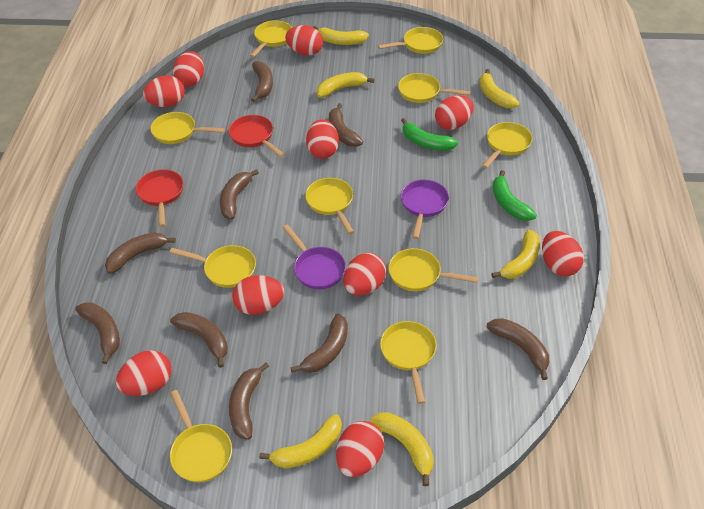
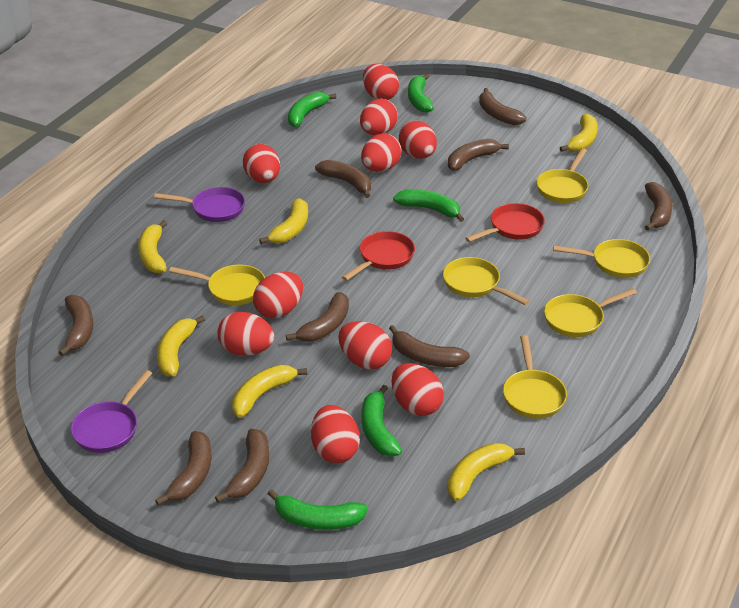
green banana: [401,118,458,151] [493,170,537,221] = 2 -> [268,489,368,530] [288,92,336,127] [362,385,402,457] [393,189,464,222] [408,73,434,113] = 5
yellow pan: [150,112,225,144] [170,245,256,288] [170,390,232,483] [250,20,292,58] [305,178,354,234] [378,27,443,54] [380,321,437,404] [388,248,479,291] [398,73,471,103] [482,122,532,169] = 10 -> [169,265,265,305] [443,257,529,305] [503,335,567,419] [537,148,589,203] [544,288,637,337] [553,239,650,278] = 6

